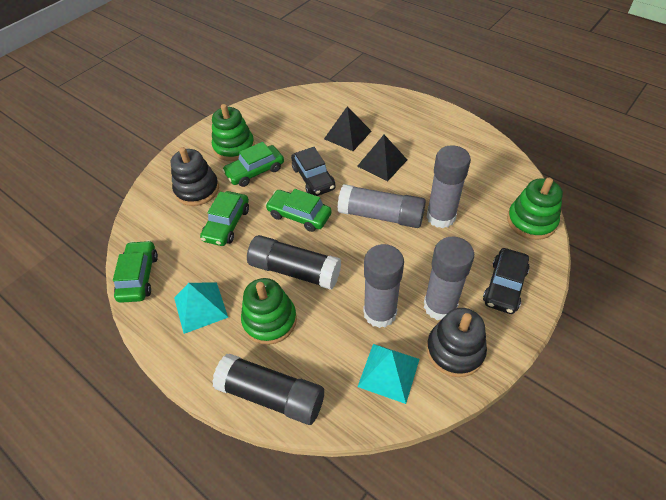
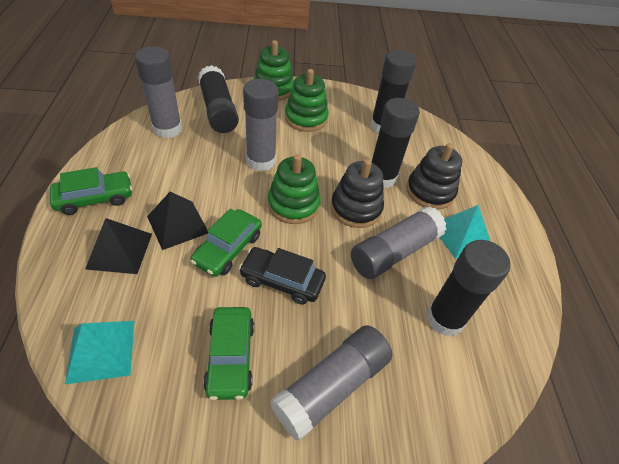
black car: [291,147,336,196] [483,248,530,314] = 2 -> [239,247,326,305] = 1
black glue stick: [212,354,324,425] [247,235,341,290] = 2 -> [198,65,239,133] [370,50,416,133] [372,98,420,188] [427,240,511,336] = 4
green car: [113,240,158,303] [200,191,249,246] [222,142,284,187] [265,189,332,232] = 4 -> [50,167,132,215] [190,209,262,277] [203,307,254,400] = 3

